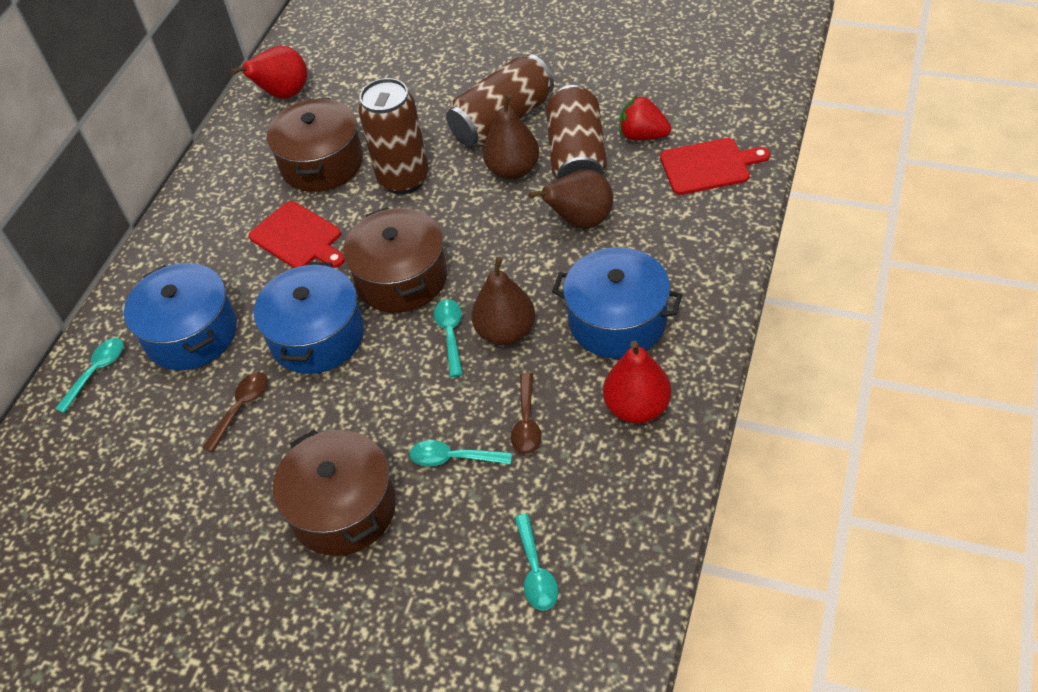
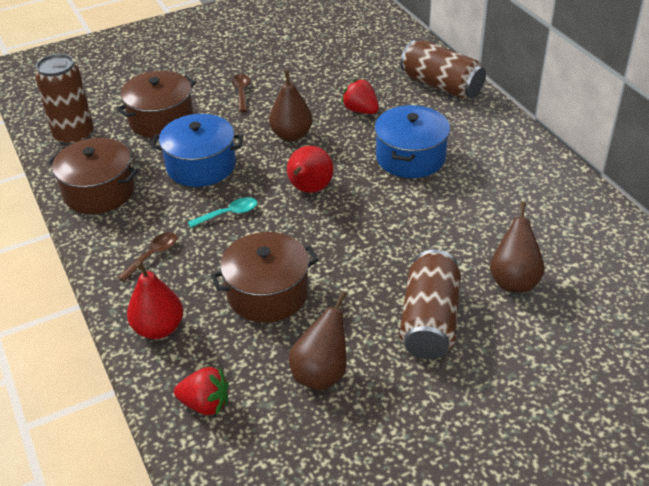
blue pot: [124,263,237,370] [254,262,364,374] [552,247,682,358] = 3 -> [151,114,243,187] [375,105,450,178] = 2
red cutting board: [249,201,345,268] [660,138,770,195] = 2 -> none = 0
red strawberry: [619,95,671,140] = 1 -> [174,367,229,415] [341,79,379,114] = 2
turquoise spoon: [55,338,123,413] [409,440,512,467] [434,299,463,377] [515,514,558,611] = 4 -> [188,197,257,228] = 1

